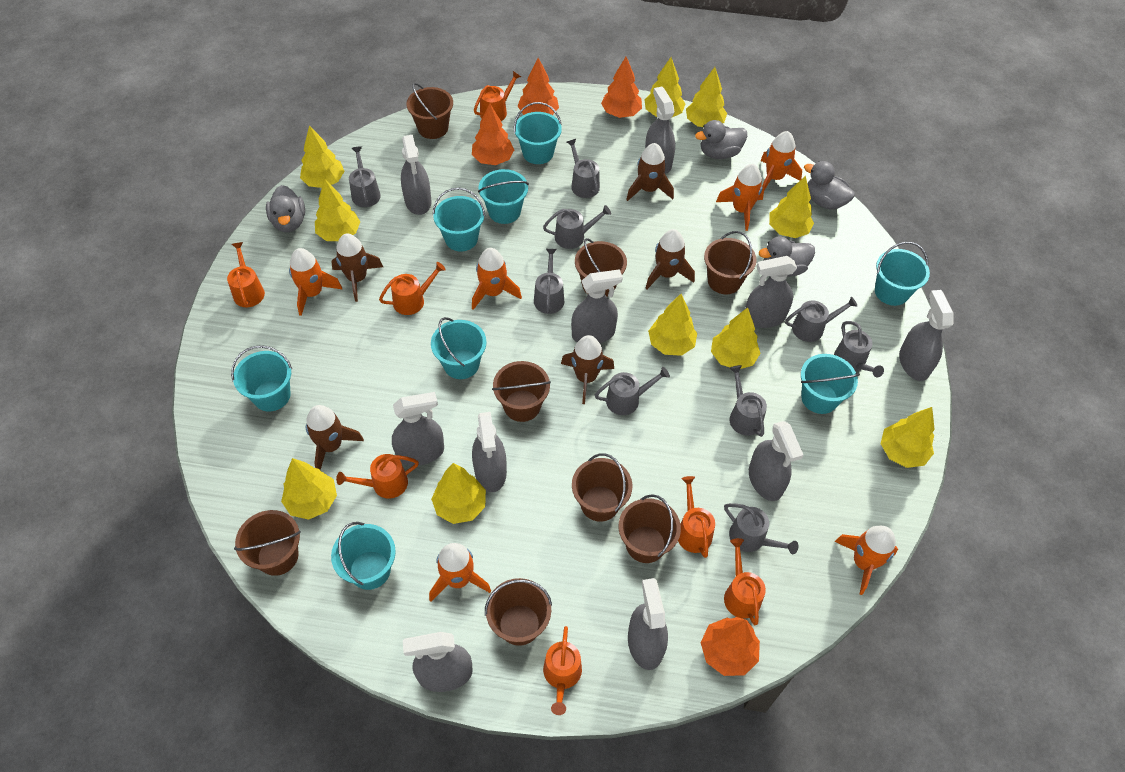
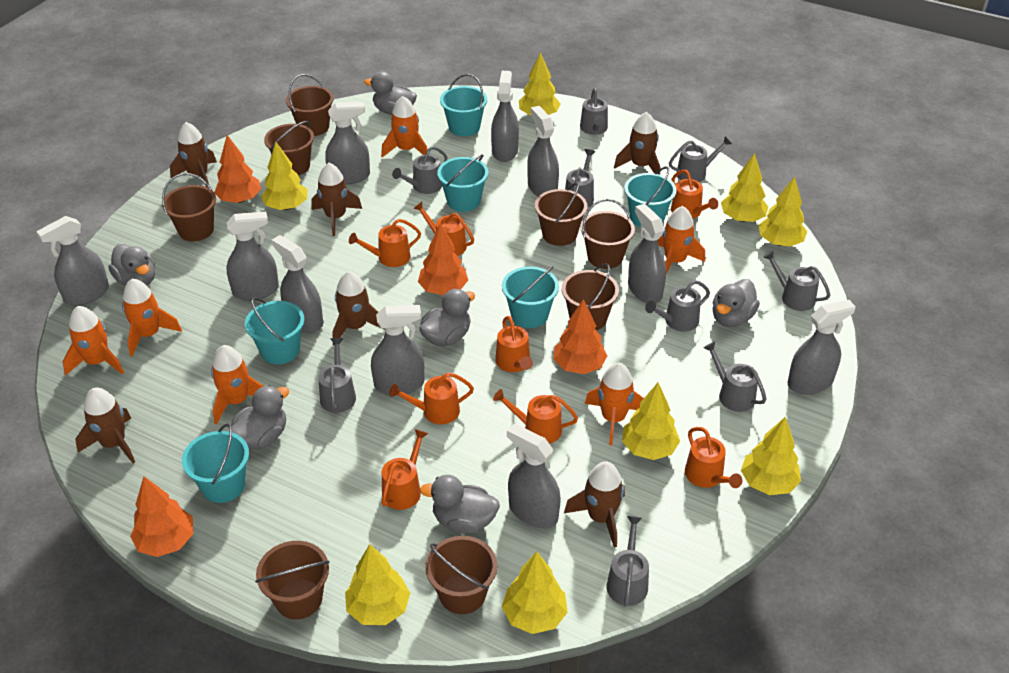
brown rocket: [306,405,364,470] [331,233,383,302] [561,335,614,404] [626,143,674,201] [646,229,695,289] = 5 -> [75,388,135,463] [170,122,217,187] [311,163,362,236] [333,271,384,346] [564,461,625,548] [614,112,660,174] = 6
grey duck: [266,185,305,232] [695,120,747,159] [759,236,815,277] [804,161,855,210] = 4 -> [109,244,155,286] [231,386,289,449] [364,71,417,115] [419,289,475,346] [420,475,500,534] [713,279,760,327] = 6
orange watering can: [227,242,265,308] [336,454,419,499] [379,262,446,315] [474,71,521,121] [543,626,582,715] [678,476,715,558] [724,538,766,625] = 7 -> [349,219,421,267] [382,429,428,510] [389,373,474,424] [413,202,474,256] [493,389,578,444] [495,316,533,372] [671,170,718,219] [685,427,742,488] = 8
turquoise bucket: [231,345,292,412] [331,522,396,590] [431,317,487,379] [433,187,485,252] [478,169,529,224] [514,102,562,164] [801,354,860,414] [875,242,930,306] = 8 -> [182,424,249,503] [245,298,304,364] [437,154,488,212] [440,74,487,136] [502,266,559,328] [624,166,677,227] = 6
yellow tree: [281,458,337,520] [300,125,345,188] [315,179,360,241] [431,463,486,524] [644,57,686,117] [648,294,697,356] [686,67,727,127] [711,307,761,369] [769,175,814,238] [880,407,935,468] = 10 -> [261,142,308,210] [345,544,410,625] [502,551,568,634] [519,52,561,115] [622,382,680,460] [721,153,768,222] [741,417,801,495] [759,176,807,247] = 8

